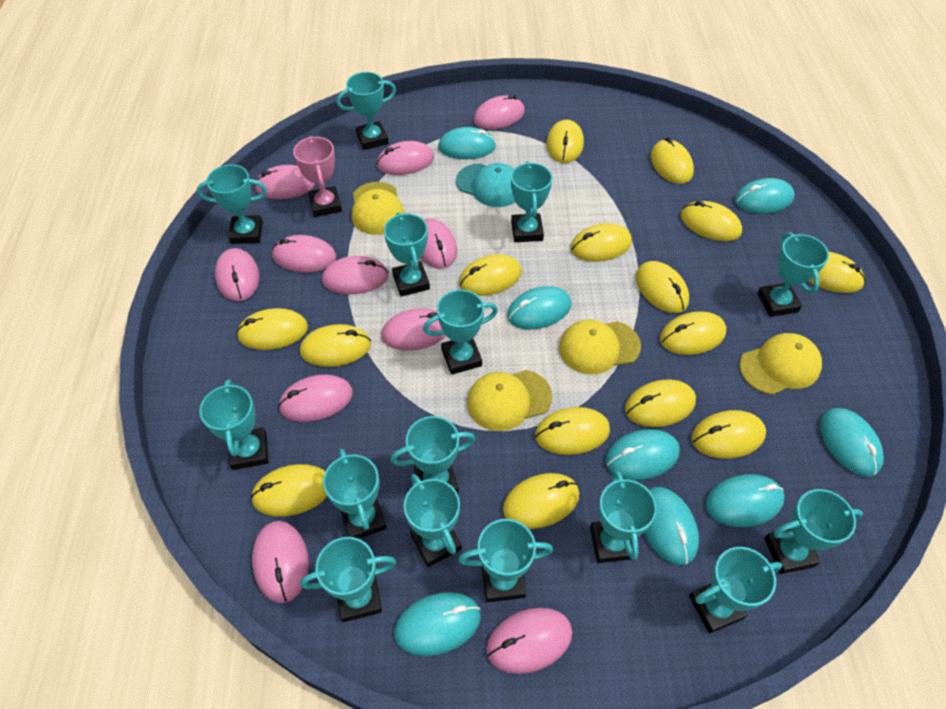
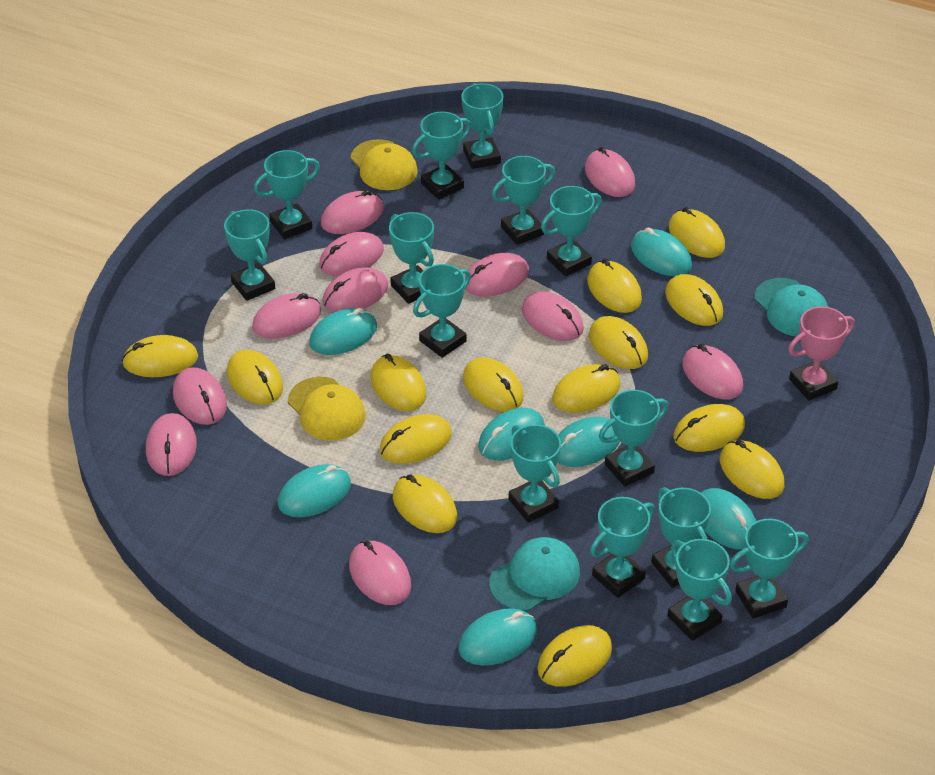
turquoise cap: [456,163,515,207] = 1 -> [489,537,580,611] [754,278,828,336] = 2
turquoise mouse: [394,592,481,656] [438,127,496,159] [507,286,571,330] [605,429,680,480] [644,487,699,565] [706,474,785,527] [735,178,795,214] [820,408,884,477] = 8 -> [278,464,351,517] [309,308,377,355] [458,608,537,666] [478,408,545,461] [557,417,620,467] [631,227,692,276] [701,488,756,550] = 7
turquoise trophy: [197,165,267,244] [199,379,268,470] [300,537,396,622] [323,448,386,539] [337,72,396,150] [384,212,430,297] [390,416,476,493] [404,474,461,567] [423,290,498,375] [458,519,553,602] [511,161,552,242] [590,470,657,563] [689,547,782,634] [757,232,829,317] [764,489,863,574] = 15 -> [224,209,275,301] [254,150,320,239] [389,212,434,304] [412,112,471,200] [413,264,471,358] [461,83,503,169] [492,156,555,245] [509,424,561,523] [541,186,602,277] [590,497,655,598] [599,390,668,487] [651,487,711,588] [668,539,732,641] [730,519,809,619] = 14
yellow cap: [352,182,405,235] [467,370,552,431] [559,320,641,375] [739,333,822,395] = 4 -> [288,377,366,441] [351,139,418,190] = 2
yellow mouse: [236,308,308,350] [250,464,327,517] [300,324,371,367] [459,254,522,296] [503,473,579,529] [535,407,610,455] [546,120,584,163] [570,223,632,262] [625,379,696,427] [636,261,689,313] [651,137,694,184] [660,311,726,355] [681,201,742,241] [691,410,766,459] [808,252,865,293] = 15 -> [122,335,198,377] [227,350,283,405] [371,354,426,411] [380,414,452,464] [393,474,457,533] [463,357,524,412] [537,625,612,687] [552,364,621,413] [587,259,642,313] [589,316,648,369] [665,274,723,326] [669,207,725,258] [673,404,745,452] [720,440,784,499] = 14

